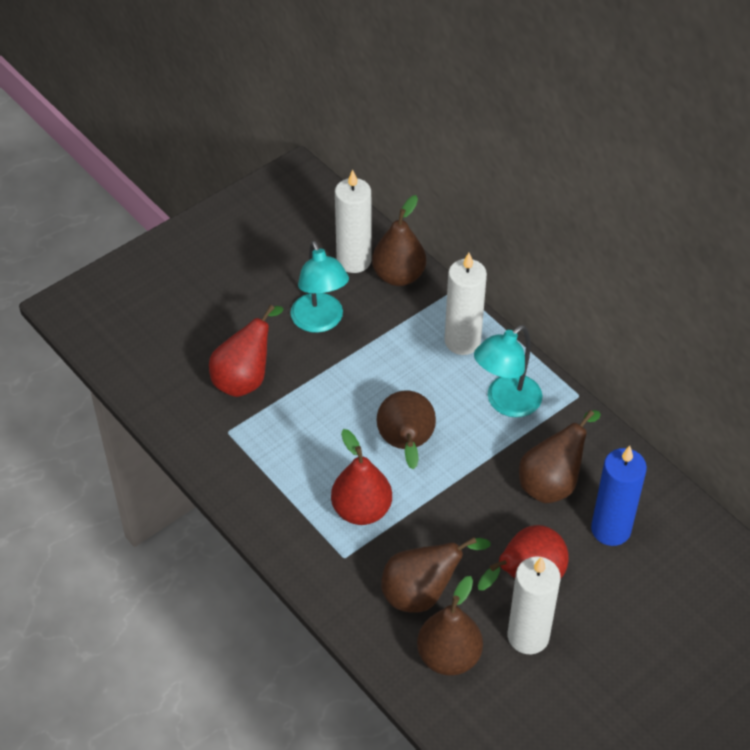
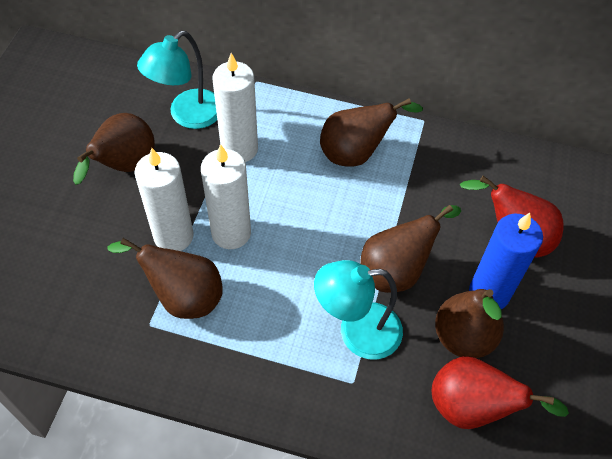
red pear: [209,305,283,397] [331,429,392,525] [478,525,569,590] = 3 -> [432,356,569,429] [460,176,564,258] = 2

